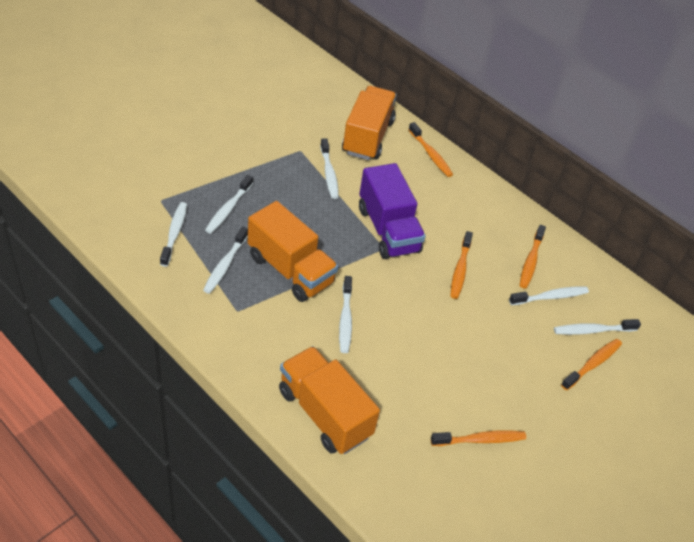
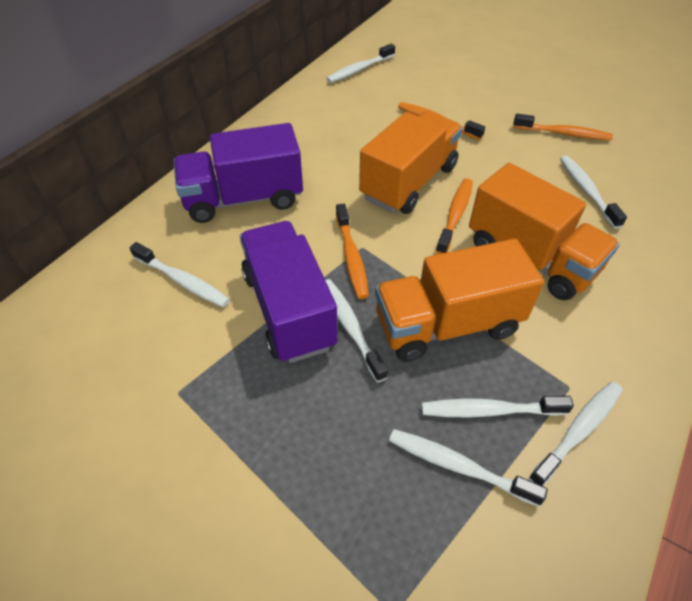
orange toothbrush: [409,122,453,177] [431,430,526,446] [450,231,473,299] [520,225,546,289] [561,339,622,390] = 5 -> [336,204,369,299] [398,102,485,140] [436,179,473,254] [513,114,613,141] = 4
purple truck: [359,163,426,259] = 1 -> [173,123,303,223] [240,221,338,363] = 2

